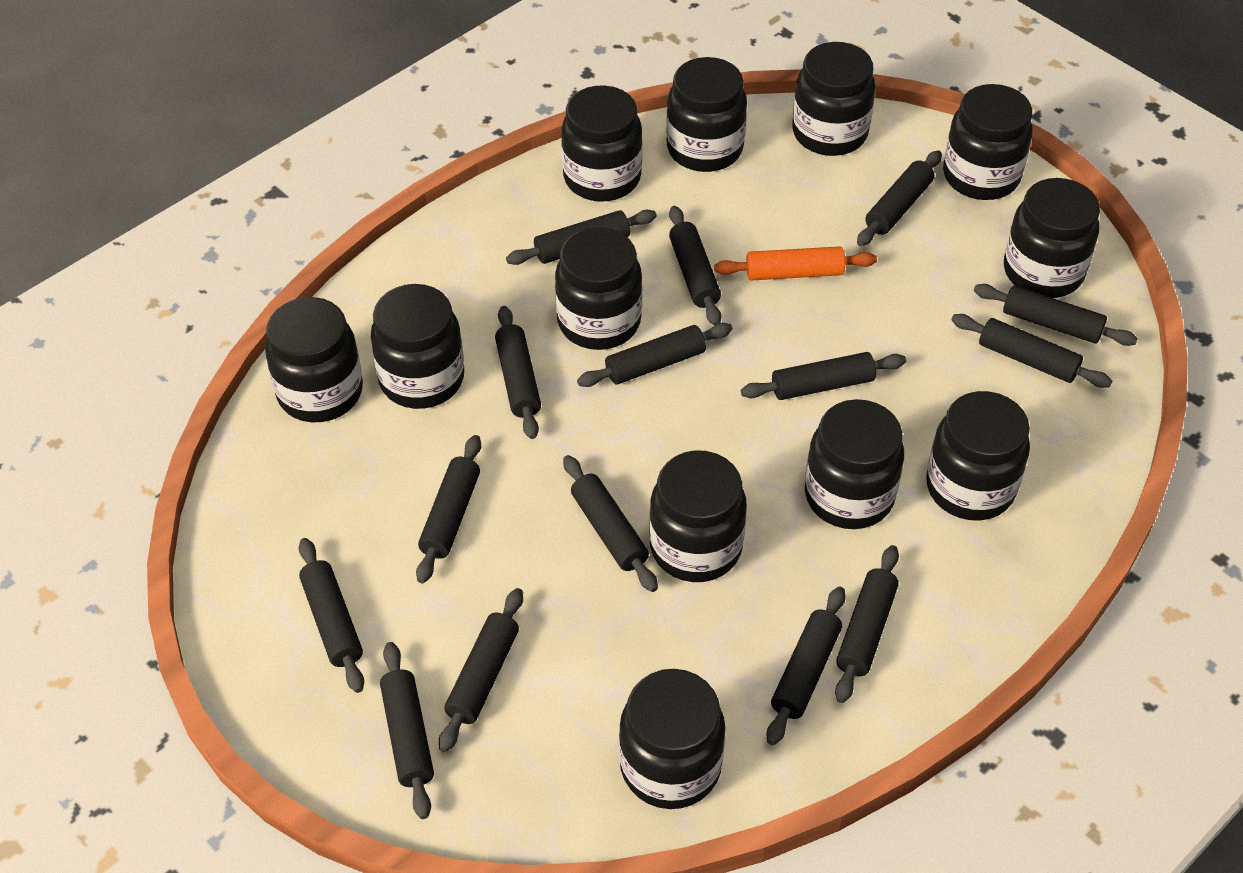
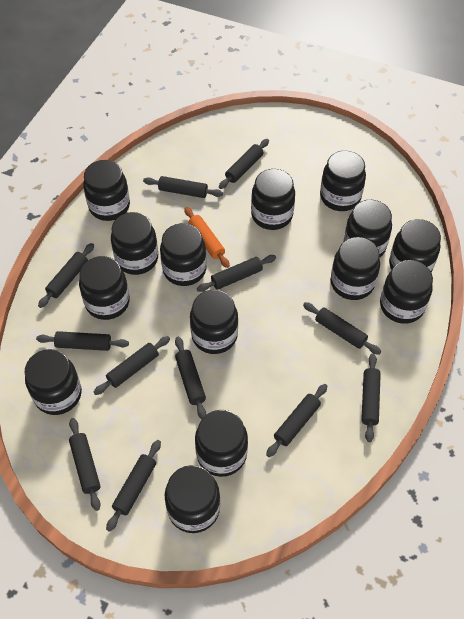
black jar: [265,297,363,422] [371,284,464,409] [555,227,642,350] [561,86,642,202] [619,669,725,809] [649,450,747,582] [666,57,747,172] [792,42,876,156] [805,399,904,529] [926,391,1030,521] [943,84,1033,200] [1004,178,1100,298] = 12 -> [25,349,82,415] [79,256,130,320] [83,160,130,221] [111,212,158,275] [160,223,207,286] [165,465,220,533] [190,290,238,354] [195,410,248,477] [251,169,295,230] [320,151,366,211] [331,237,380,300] [344,200,392,257] [380,260,433,324] [389,219,441,272] = 14
black rolling pin: [299,538,364,693] [380,642,434,819] [416,435,481,583] [439,588,523,752] [495,306,541,439] [506,210,657,265] [563,455,658,592] [577,323,733,387] [669,206,721,326] [741,352,906,400] [767,586,846,745] [835,545,899,703] [857,150,942,246] [951,314,1112,388] [974,284,1138,346] = 15 -> [36,331,129,351] [38,243,94,308] [69,418,101,511] [93,336,170,395] [106,440,161,532] [143,176,223,198] [175,337,206,419] [197,255,276,292] [219,139,269,189] [266,384,327,457] [303,302,381,355] [361,353,381,442] = 12

